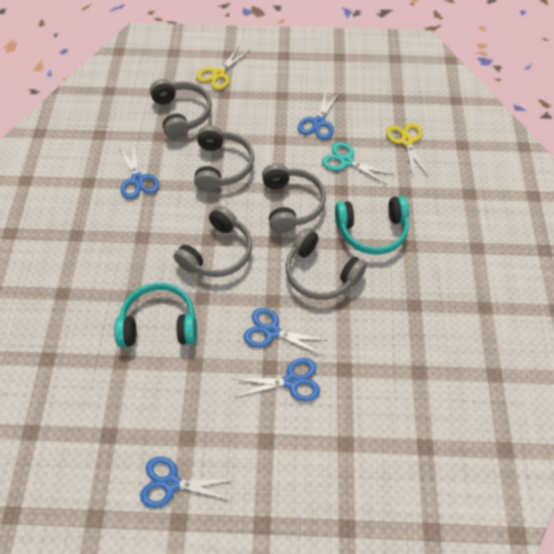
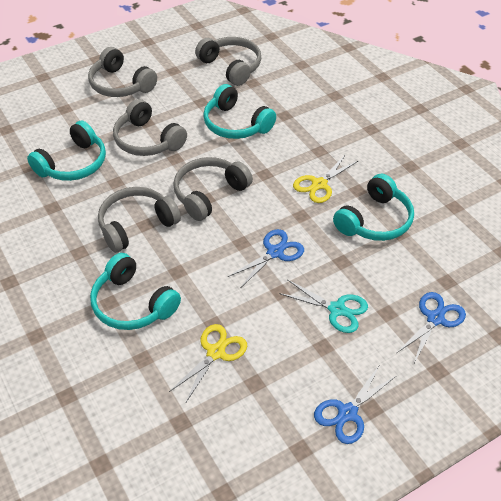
blue scissors: [119,142,159,199] [140,457,234,508] [235,358,320,402] [244,308,329,356] [298,91,340,140] = 5 -> [228,229,304,287] [314,366,396,444] [397,292,466,363] = 3
turquoise headphones: [114,283,197,347] [335,196,409,254] = 2 -> [27,120,106,181] [90,253,181,330] [203,84,276,139] [333,174,414,241] = 4

